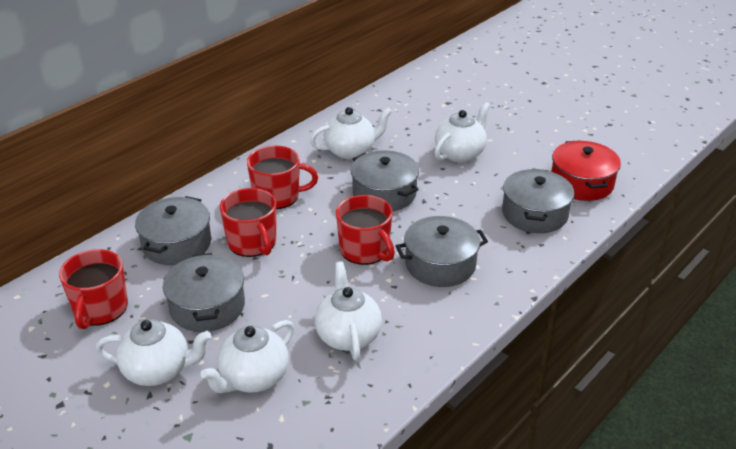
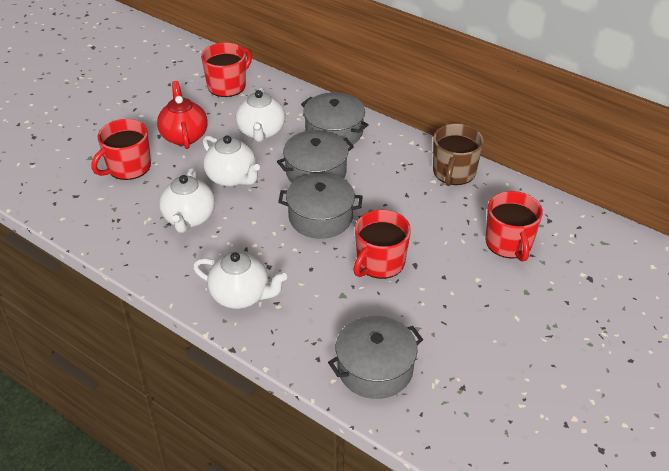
brown mug: none = 0 -> [433,124,484,186] = 1
grey pot: [135,196,211,265] [163,253,245,332] [351,150,419,211] [396,216,488,287] [502,168,574,233] = 5 -> [277,130,354,183] [278,173,363,239] [301,92,369,147] [328,316,423,399] = 4
red pot: [551,140,621,201] = 1 -> none = 0
red teapot: none = 0 -> [157,81,208,149] = 1
white teapot: [95,319,211,386] [200,320,294,393] [310,107,392,159] [315,261,382,360] [434,102,490,162] = 5 -> [159,167,215,233] [193,252,287,309] [203,135,260,187] [236,87,285,142] = 4

